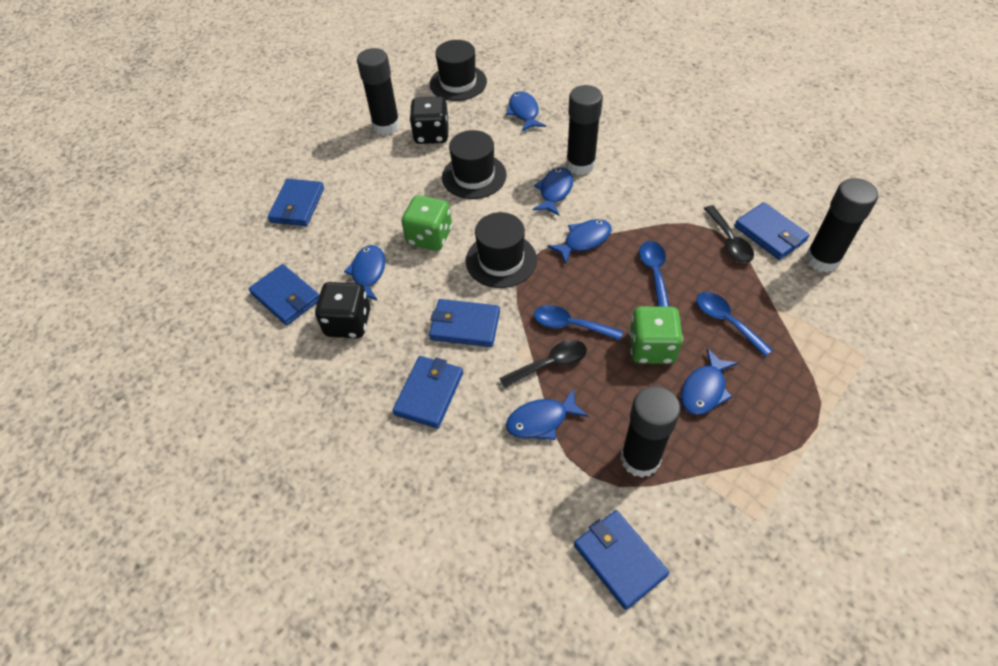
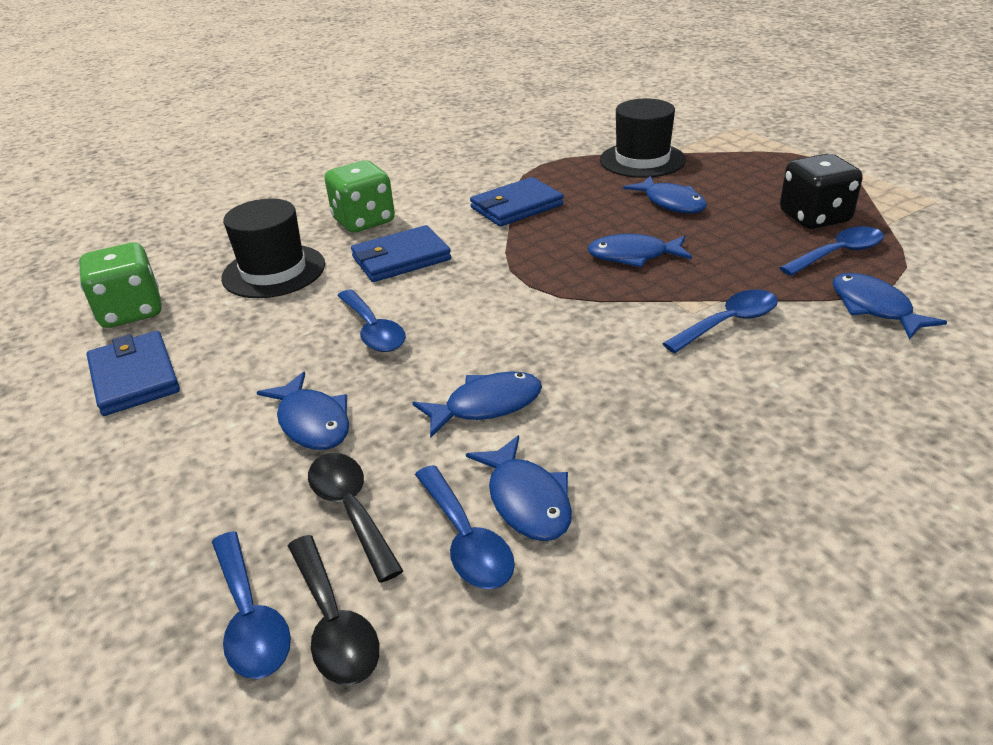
black dice: [315,282,370,338] [409,96,449,144] = 2 -> [780,154,863,229] = 1
black glue stick: [357,48,400,135] [566,85,603,175] [620,386,681,478] [805,178,878,272] = 4 -> none = 0
black hat: [430,40,487,101] [442,130,507,199] [466,212,537,288] = 3 -> [221,199,325,298] [600,98,686,178] = 2
blue spoon: [534,305,623,340] [639,241,670,307] [696,292,773,357] = 3 -> [212,531,291,679] [337,289,406,352] [415,465,515,589] [662,290,778,353] [780,227,884,276] = 5
blue wallet: [248,264,319,325] [268,179,324,226] [392,356,463,429] [429,299,500,347] [574,510,669,610] [734,202,810,260] = 6 -> [87,331,180,416] [351,225,451,282] [470,177,564,227] = 3

